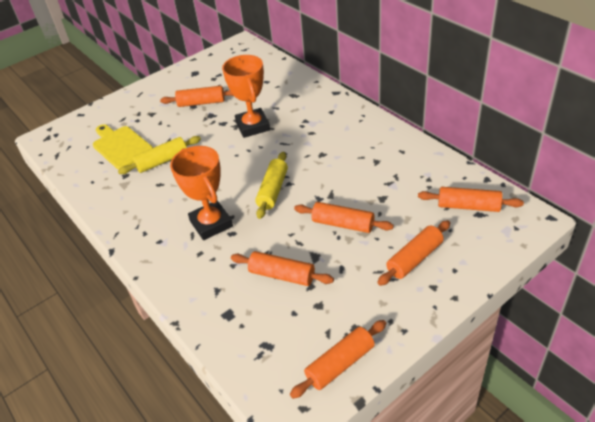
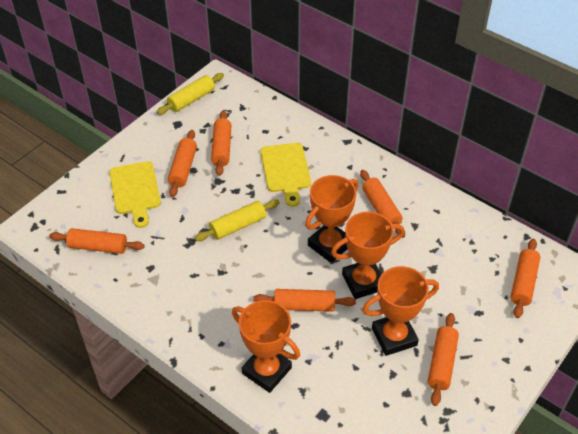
orange rolling pin: [160,86,234,107] [231,251,334,286] [290,320,386,399] [294,202,394,233] [377,220,450,286] [418,187,524,212] = 6 -> [49,228,145,254] [168,130,197,197] [211,110,232,176] [253,289,356,312] [360,170,405,238] [428,313,459,406] [511,239,540,318] = 7
orange trophy: [170,146,233,240] [222,55,270,138] = 2 -> [232,300,300,393] [305,175,359,263] [331,212,404,299] [362,266,439,356] = 4
yellow cutting board: [93,124,153,170] = 1 -> [109,161,161,228] [260,143,311,207] = 2

